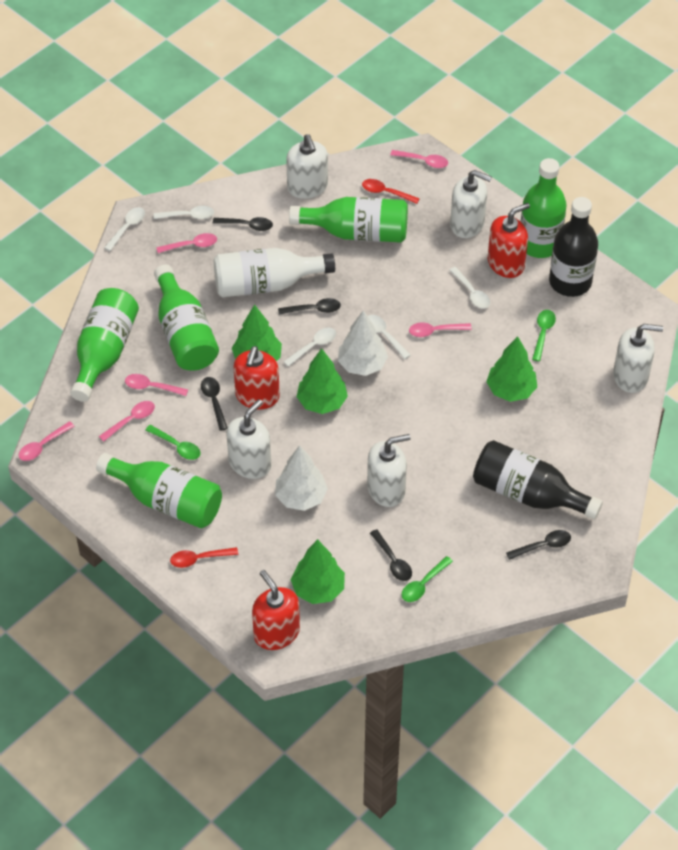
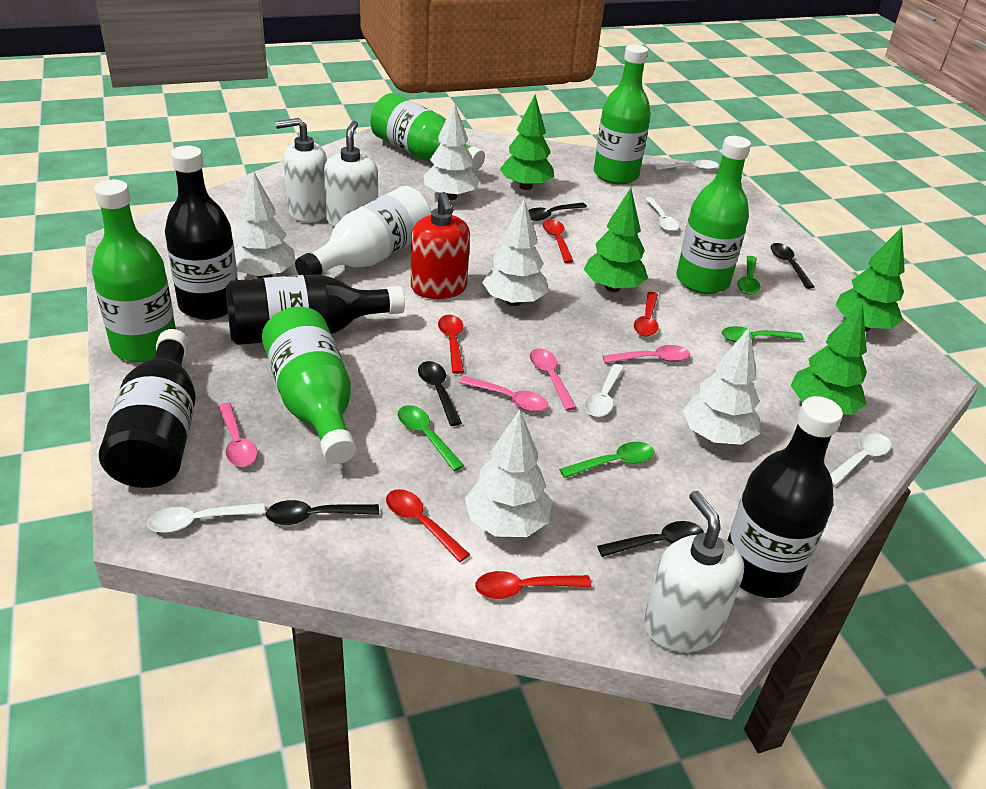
black bottle: [473,440,603,520] [549,197,598,297] = 2 -> [99,329,196,488] [165,146,238,320] [225,274,405,345] [727,396,843,598] = 4
green spoon: [146,425,201,460] [402,556,453,602] [532,310,556,361] = 3 -> [398,405,464,471] [559,442,655,478] [722,326,804,342] [737,256,760,295] = 4
pink spoon: [19,421,74,461] [99,401,155,442] [125,374,188,396] [156,233,217,253] [390,150,448,168] [409,322,472,337] = 6 -> [218,403,258,467] [459,376,548,412] [530,348,577,411] [603,345,690,363] = 4
red soap dispenser: [233,346,280,410] [252,570,300,650] [488,203,530,278] = 3 -> [411,192,470,299] = 1
red spoon: [170,547,238,568] [362,179,420,204] = 2 -> [386,489,470,562] [438,315,464,374] [475,571,592,599] [543,219,574,263] [634,292,658,337] = 5
white soap dispenser: [226,399,271,479] [286,134,328,199] [367,434,410,507] [450,170,492,238] [613,324,663,393] = 5 -> [275,118,327,223] [324,121,378,227] [643,491,744,652] = 3
white tree: [275,445,328,511] [338,310,388,376] = 2 -> [234,171,295,279] [424,102,480,200] [465,409,552,537] [482,199,548,306] [683,328,760,445] = 5

